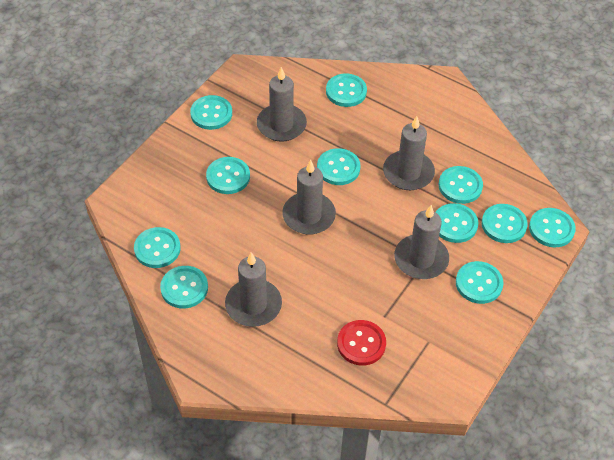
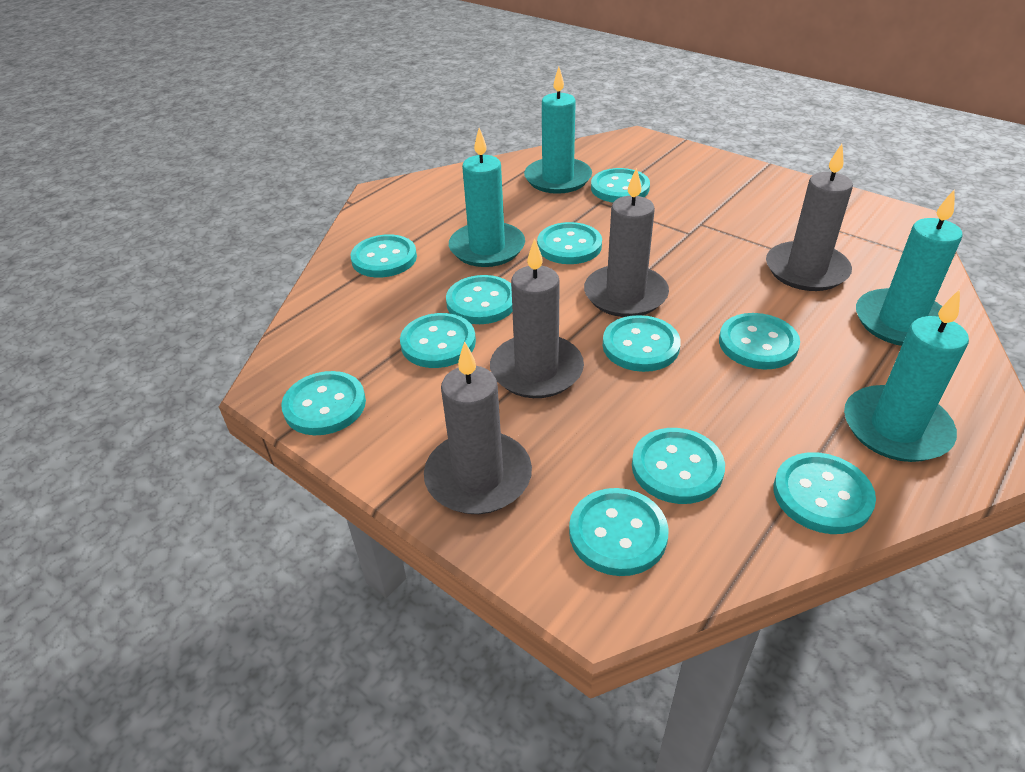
grey candle: [225,252,282,327] [257,67,307,142] [282,160,336,235] [383,116,435,190] [394,205,449,279] = 5 -> [424,342,532,514] [490,238,584,398] [584,168,669,317] [766,144,853,291] = 4
red button: [337,320,386,366] = 1 -> none = 0
turquoise candle: none = 0 -> [449,128,525,267] [524,67,592,194] [844,289,969,462] [856,189,963,346] = 4

